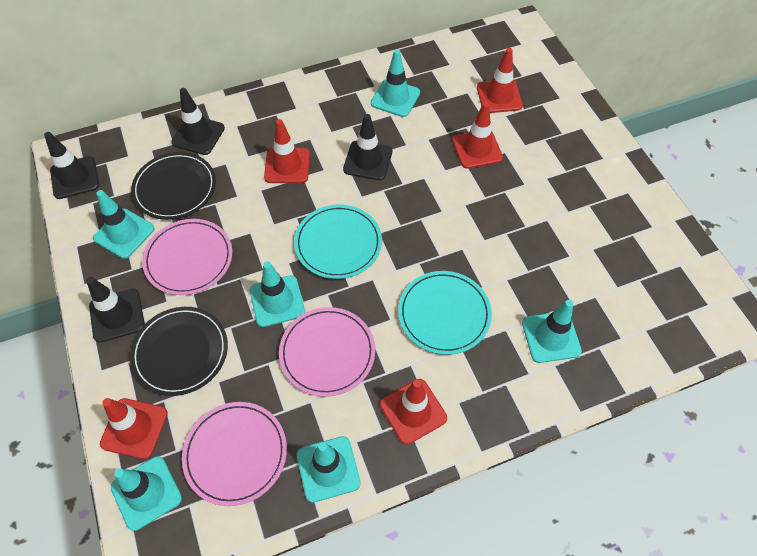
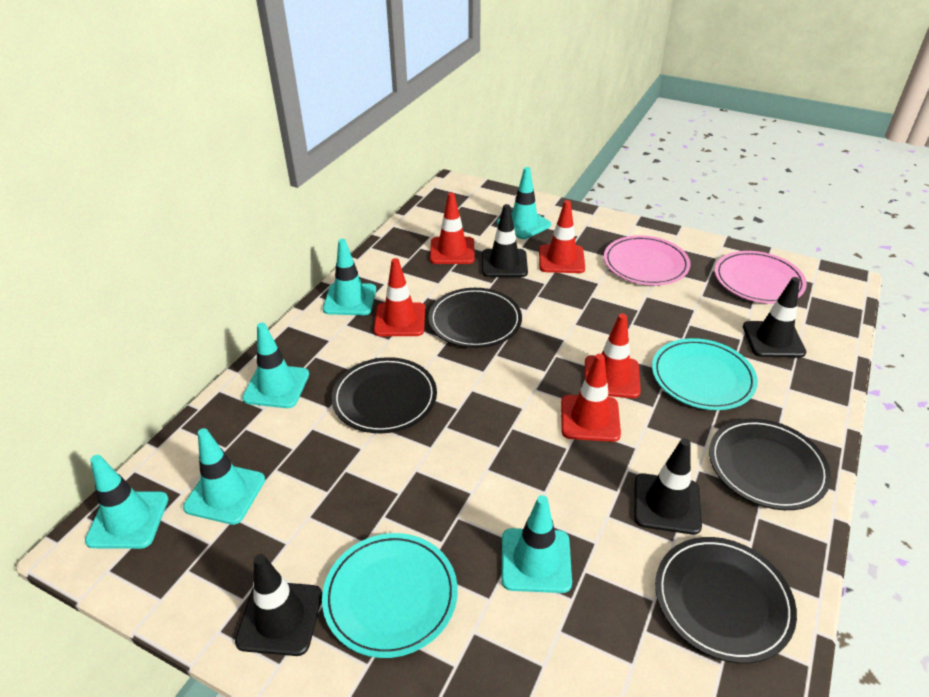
black plate: [130,307,228,396] [131,152,216,220] = 2 -> [331,357,437,433] [428,288,522,348] [655,537,797,663] [709,418,831,510] = 4
pink plate: [142,219,232,295] [182,402,287,506] [279,307,375,397] = 3 -> [604,235,691,285] [715,251,807,304] = 2

